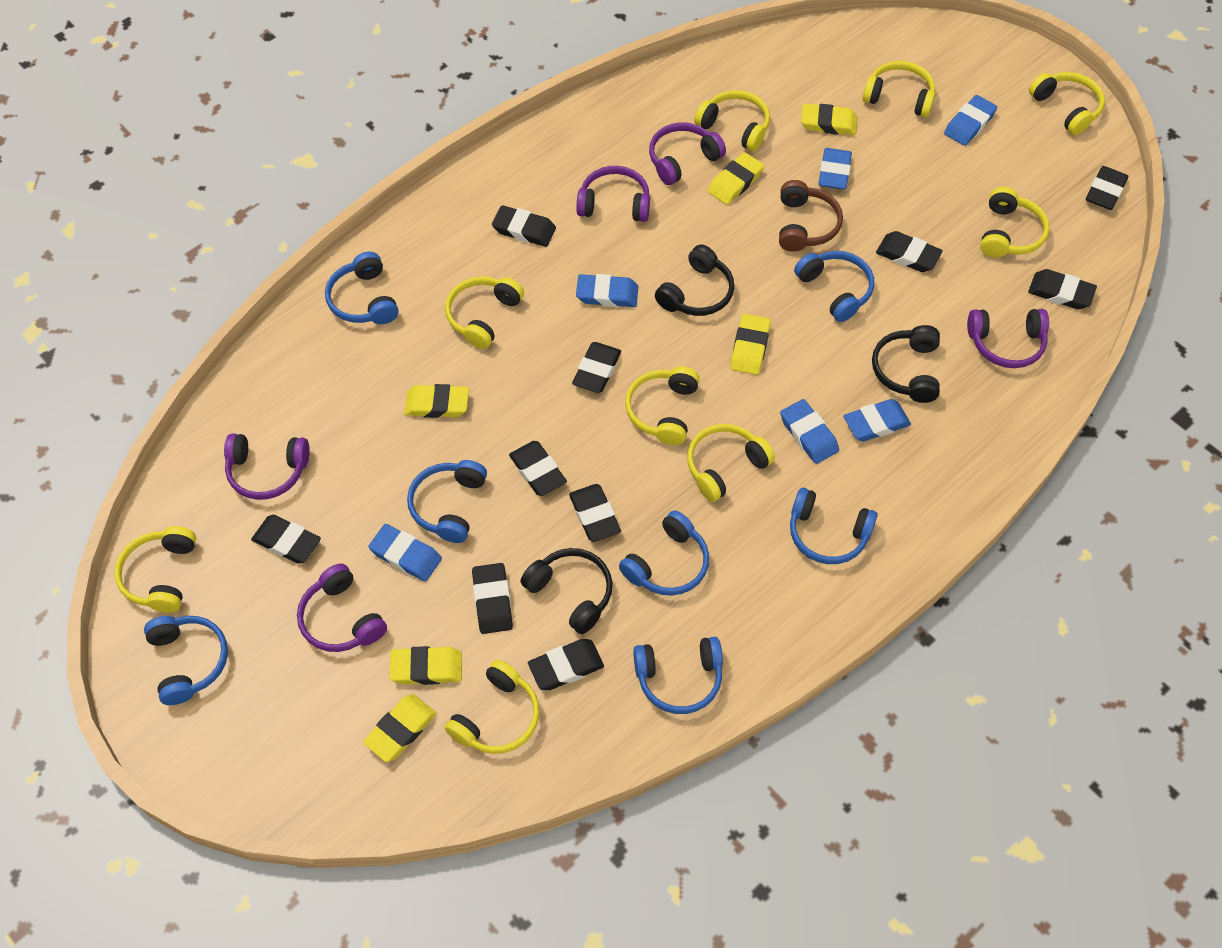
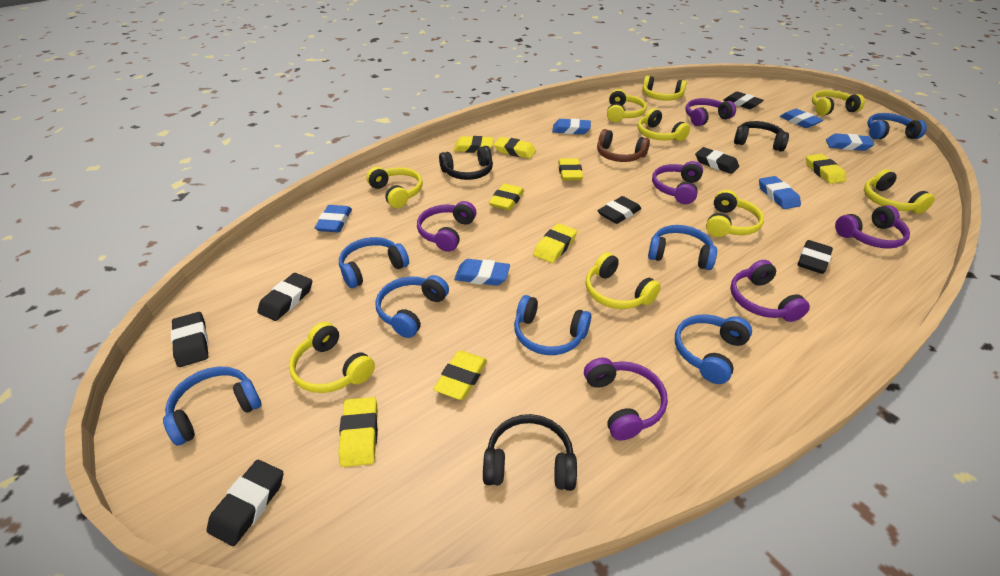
black eraser: [251,515,321,564] [472,563,513,634] [492,205,556,247] [509,441,567,496] [528,639,604,690] [569,484,621,542] [572,342,621,393] [876,231,943,272] [1028,269,1097,309] [1086,166,1128,210] = 10 -> [171,312,209,367] [207,460,283,546] [257,273,312,321] [597,196,641,224] [695,147,739,174] [723,92,764,109] [798,240,833,274] = 7
purple headphones: [224,433,310,500] [297,564,387,652] [576,166,650,222] [649,122,726,185] [967,309,1049,368] = 5 -> [417,201,476,252] [584,358,668,440] [652,161,703,204] [686,98,736,126] [730,260,810,322] [835,205,910,249] = 6
yellow eraser: [363,694,436,762] [389,646,462,685] [404,384,469,418] [708,152,764,205] [730,314,771,375] [801,103,857,135] = 6 -> [338,397,378,467] [433,350,487,400] [453,136,494,153] [489,184,524,211] [494,137,536,159] [533,223,577,263] [558,158,583,181] [806,154,846,184] = 8

